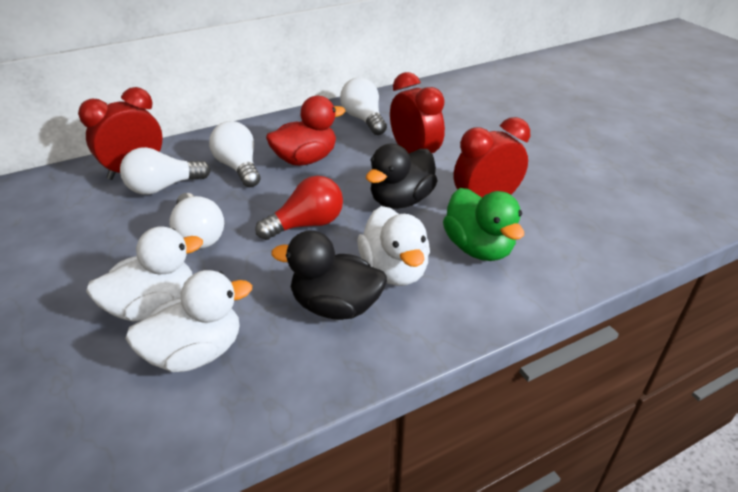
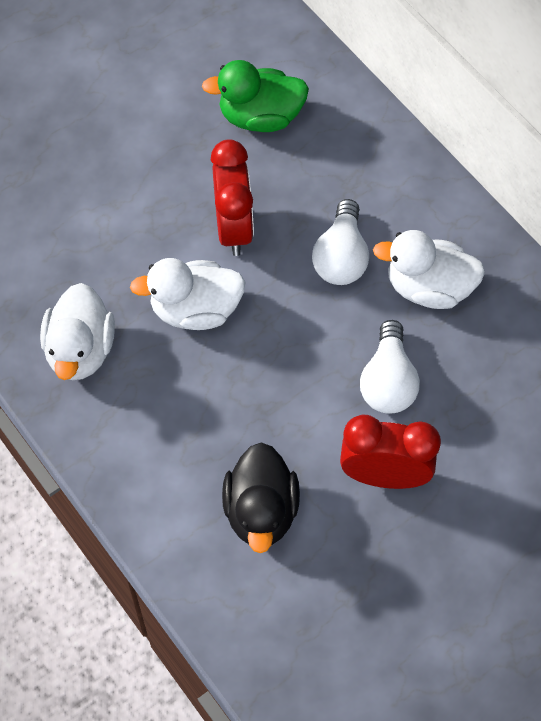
black duck: [271,230,387,320] [366,144,437,209] = 2 -> [222,442,300,553] = 1
red clock: [78,87,162,180] [390,72,445,154] [453,117,530,197] = 3 -> [211,139,254,256] [340,414,441,489] = 2
red duck: [266,96,345,166] = 1 -> none = 0
red light bulb: [255,176,343,240] = 1 -> none = 0
white light bulb: [120,147,211,195] [169,193,224,249] [209,121,260,187] [340,78,387,135] = 4 -> [312,199,369,285] [360,320,420,414] = 2

